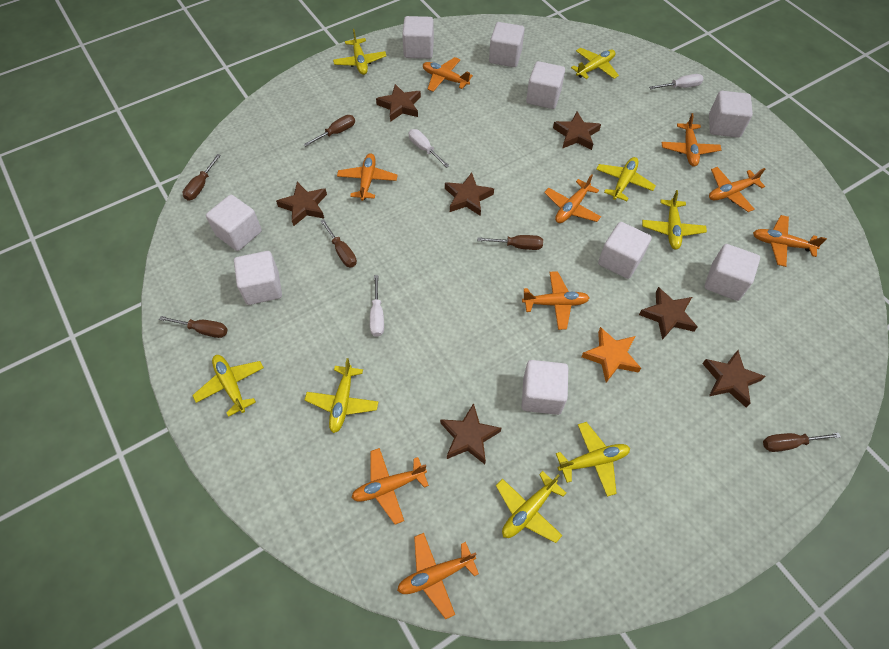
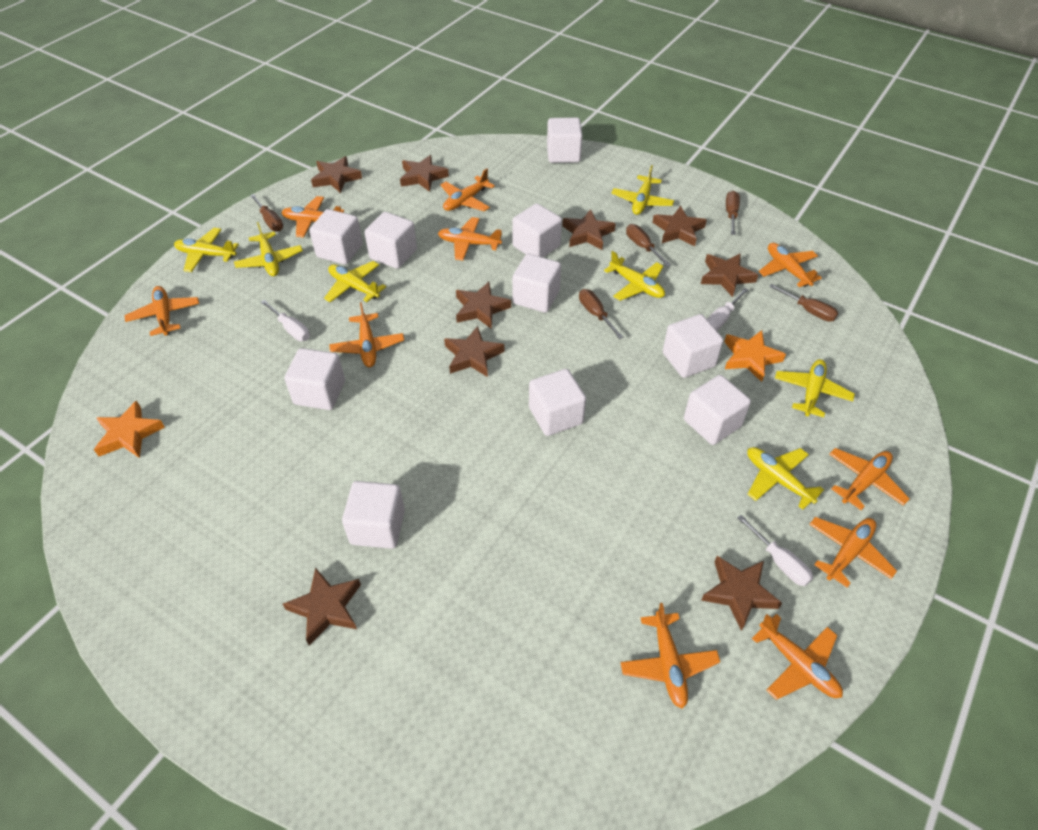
brown screwdriver: [159,316,228,338] [183,154,221,201] [304,115,355,146] [320,219,357,267] [477,235,543,250] [763,433,841,452] = 6 -> [250,194,283,232] [579,289,623,339] [626,224,671,267] [726,191,740,235] [769,284,838,322] = 5
brown star: [276,182,327,226] [376,84,421,122] [440,403,502,464] [445,173,494,216] [553,112,601,150] [639,287,698,340] [702,350,766,407] = 7 -> [283,568,361,645] [311,156,362,193] [400,155,449,192] [444,326,504,377] [456,282,511,329] [562,209,616,250] [652,206,707,246] [701,253,758,297] [701,556,782,631] = 9
orange plane: [337,153,397,201] [351,448,429,525] [397,533,479,619] [423,57,473,92] [522,271,589,330] [544,174,601,223] [662,113,721,166] [709,167,765,212] [753,215,827,267] = 9 -> [125,286,199,336] [281,196,344,238] [329,302,404,367] [438,217,502,261] [440,168,495,211] [620,603,720,709] [752,614,843,700] [759,243,822,287] [809,517,897,588] [829,448,910,510] = 10
orange star: [582,327,641,383] = 1 -> [94,400,165,458] [724,330,786,382] = 2
white cube: [206,195,262,251] [234,251,282,305] [402,16,434,59] [489,22,525,67] [522,360,568,415] [526,61,565,109] [598,222,652,279] [705,244,760,301] [709,91,753,138] = 9 -> [284,348,345,410] [309,209,363,265] [342,481,405,549] [364,212,417,269] [512,203,562,257] [512,254,561,313] [529,369,586,436] [547,117,582,163] [663,314,723,378] [684,375,751,445] = 10
yellow plane: [192,355,264,417] [305,358,378,433] [333,29,386,75] [496,471,566,543] [556,422,630,497] [571,48,619,79] [596,157,656,201] [642,190,707,250] = 8 -> [174,228,239,272] [234,222,303,276] [324,261,386,302] [604,251,665,301] [612,165,674,215] [747,447,824,510] [775,359,855,417] = 7

